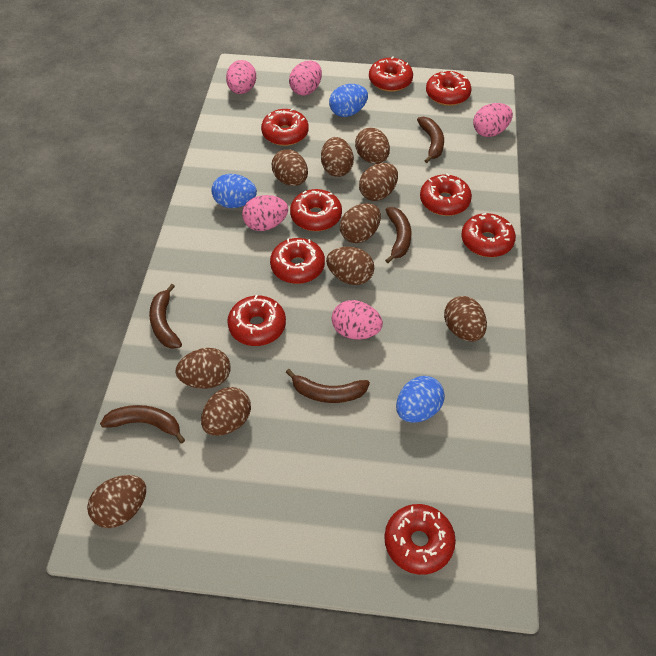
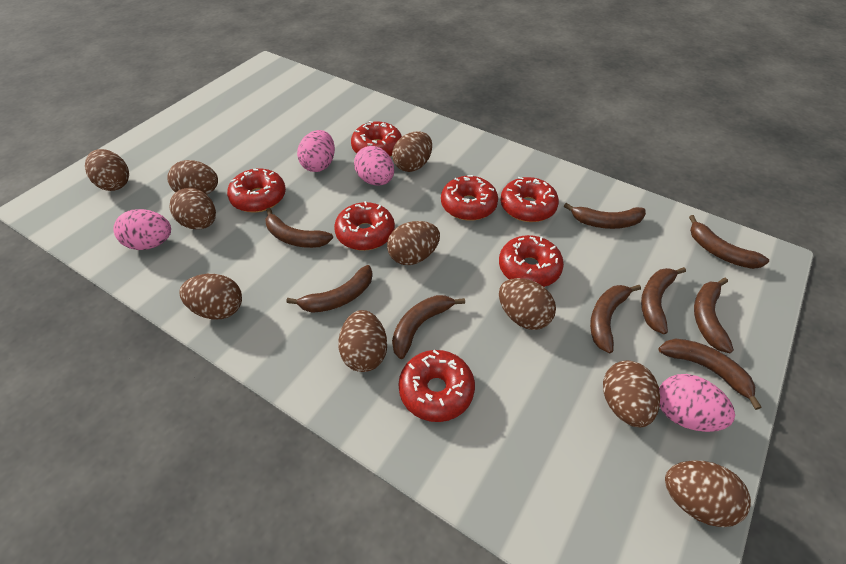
blue egg: [211,174,257,208] [329,84,368,117] [396,376,445,423] = 3 -> none = 0
brown banana: [100,405,185,443] [149,284,182,349] [286,369,370,403] [385,207,412,263] [417,117,444,163] = 5 -> [265,207,333,248] [286,265,373,313] [392,295,465,359] [564,203,646,229] [590,285,641,353] [641,267,686,334] [658,339,762,410] [689,215,769,269] [694,278,734,353] = 9
pink egg: [226,60,256,94] [242,195,288,231] [289,60,322,96] [332,300,383,340] [473,103,513,137] = 5 -> [113,209,171,250] [297,130,335,172] [354,146,394,185] [659,374,735,432] = 4
red donut: [227,295,286,346] [261,108,309,146] [270,238,325,284] [290,189,342,231] [369,56,413,92] [384,504,456,575] [420,173,472,216] [426,70,471,106] [461,213,516,257] = 9 -> [227,168,286,212] [334,201,395,251] [351,121,402,157] [398,349,475,422] [441,175,498,221] [499,235,564,287] [500,177,559,222] = 7

